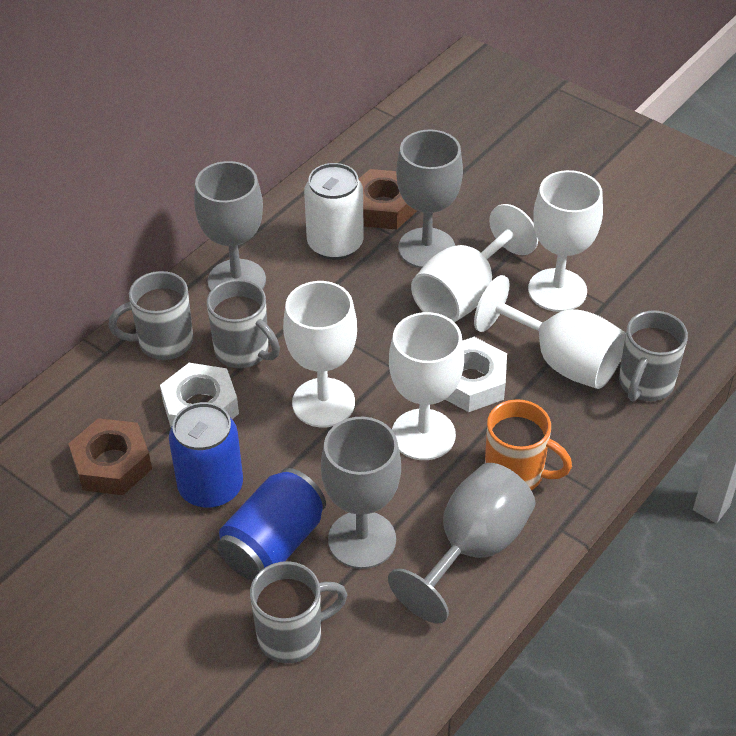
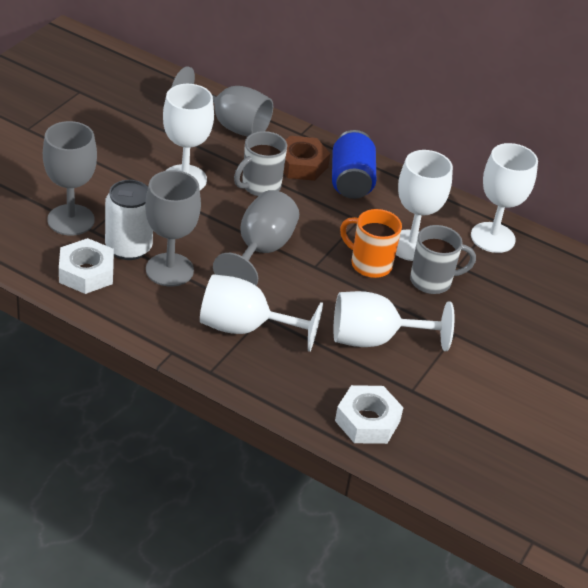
blue can: [169,402,243,508] [217,468,326,580] = 2 -> [332,130,376,199] = 1
brown nut: [68,418,152,495] [359,169,417,230] = 2 -> [283,136,330,181] = 1
grey mug: [109,271,193,360] [207,279,280,368] [250,561,348,663] [619,310,688,401] = 4 -> [234,131,287,196] [410,225,476,294] = 2

